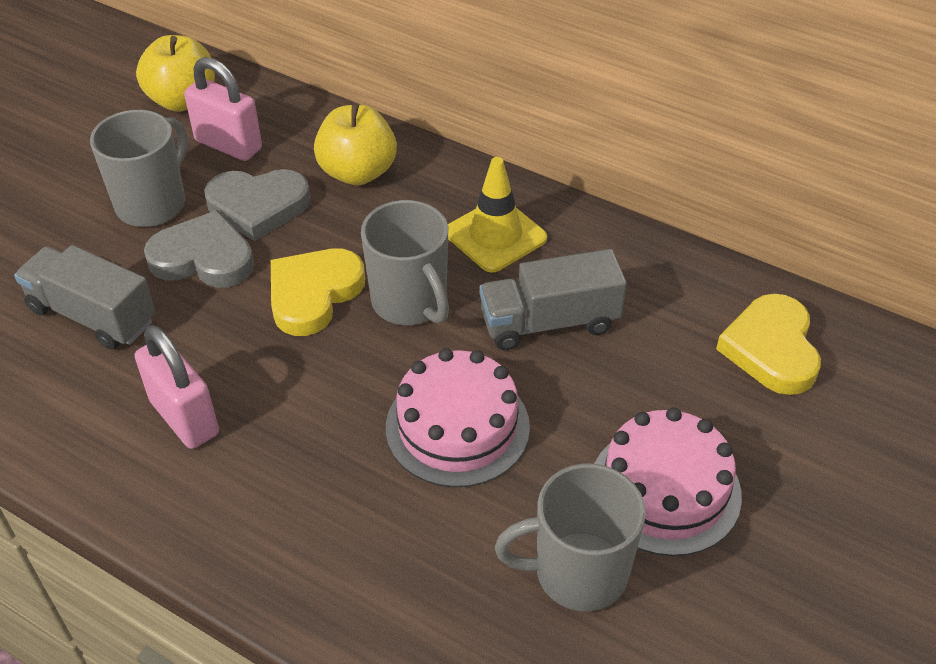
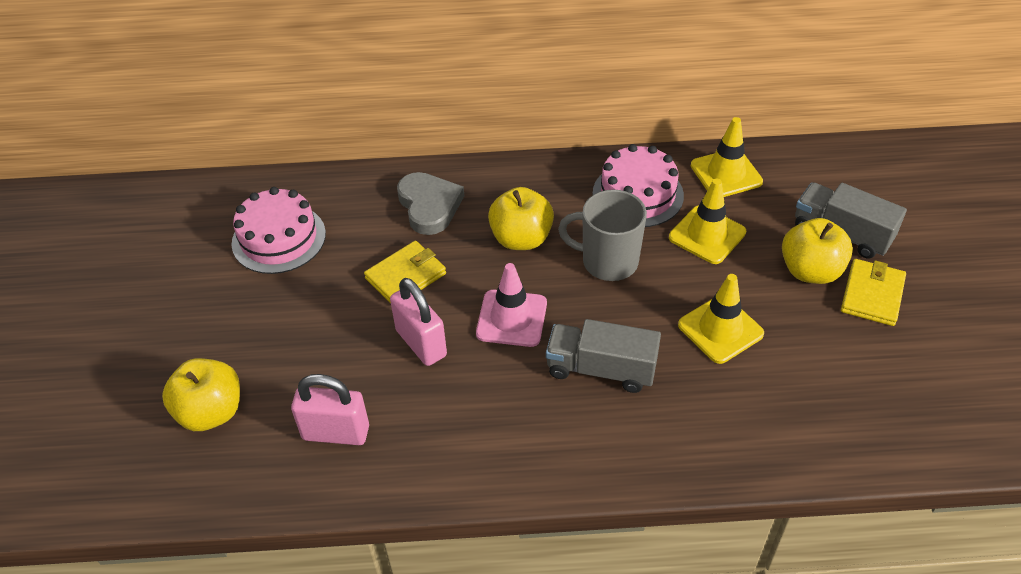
grey heart: [144,210,254,288] [204,169,311,241] = 2 -> [397,172,464,235] = 1
grey mug: [90,110,188,227] [361,200,449,325] [495,464,646,611] = 3 -> [558,190,647,281] = 1
pink traffic cone: none = 0 -> [476,263,547,347] = 1
yellow apple: [136,35,215,112] [314,103,397,185] = 2 -> [162,358,240,431] [488,187,554,250] [782,218,853,284] = 3
yellow heart: [271,249,365,336] [716,294,821,395] = 2 -> none = 0
yellow traffic cone: [448,157,547,273] = 1 -> [669,178,746,264] [678,274,764,364] [691,117,763,197] = 3
yellow wallet: none = 0 -> [364,241,446,303] [841,259,906,326] = 2

